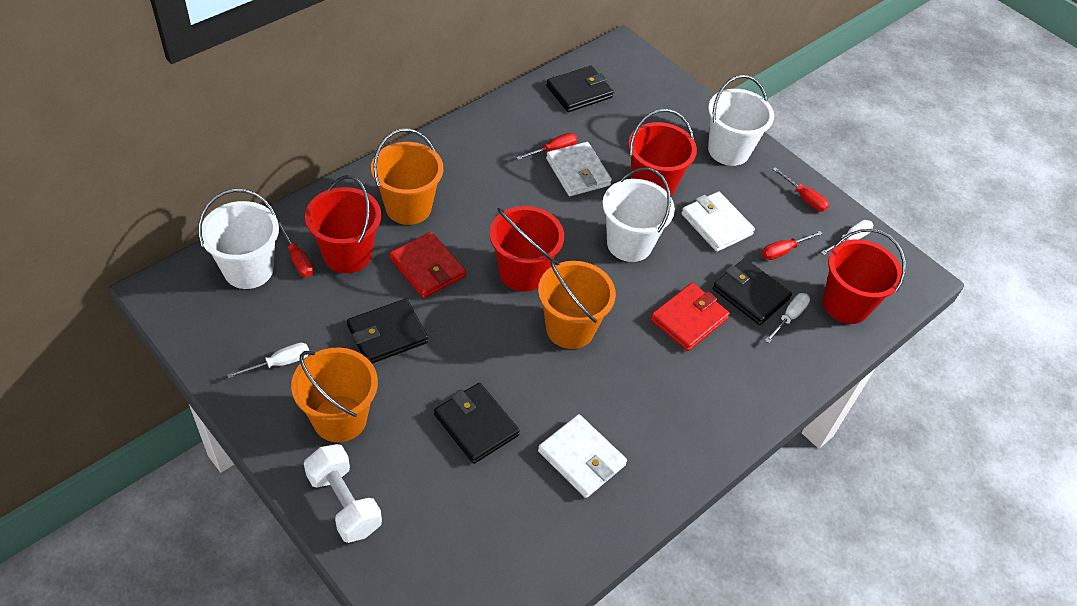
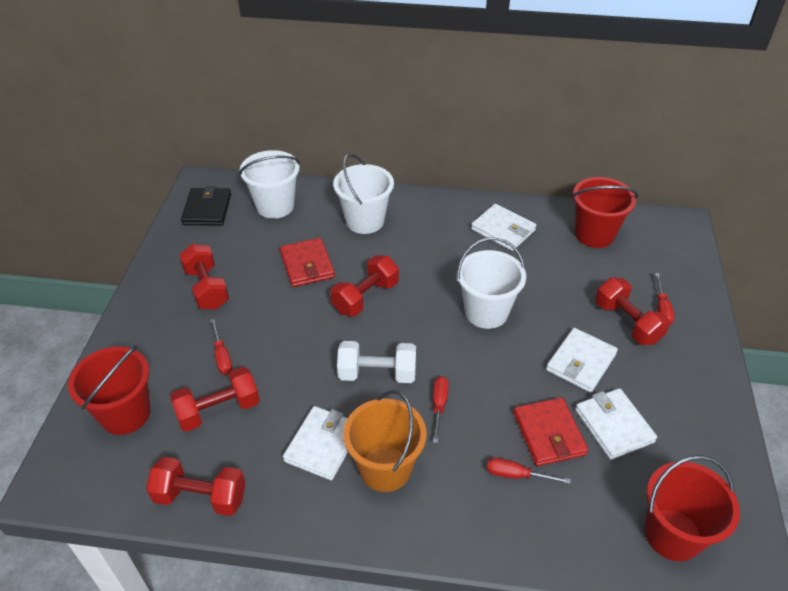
black wallet: [347,299,428,363] [434,383,520,464] [546,66,614,112] [713,258,792,325] = 4 -> [181,186,231,226] = 1
orange bucket: [291,348,378,442] [371,129,443,225] [538,259,616,349] = 3 -> [343,390,427,492] = 1
red bucket: [305,176,381,273] [490,206,564,292] [628,109,697,196] [823,229,906,324] = 4 -> [68,345,151,435] [572,177,638,248] [645,455,740,561] = 3
red dumbbell: none = 0 -> [146,457,246,516] [170,367,260,432] [179,244,229,310] [331,255,399,317] [595,277,670,345] = 5
white screwdriver: [227,343,309,379] [765,293,810,343] [821,220,873,255] = 3 -> none = 0
white wallet: [538,414,627,498] [546,142,612,196] [681,191,755,252] = 3 -> [283,406,348,480] [471,204,536,251] [546,328,618,393] [575,388,657,460] = 4

